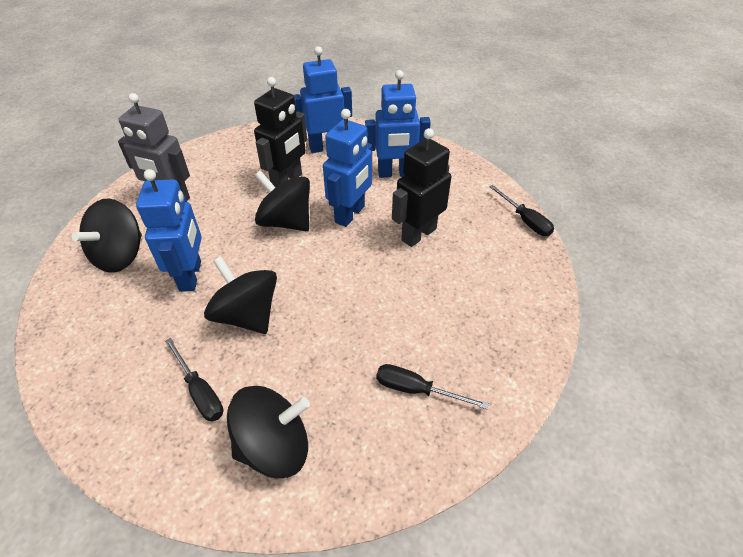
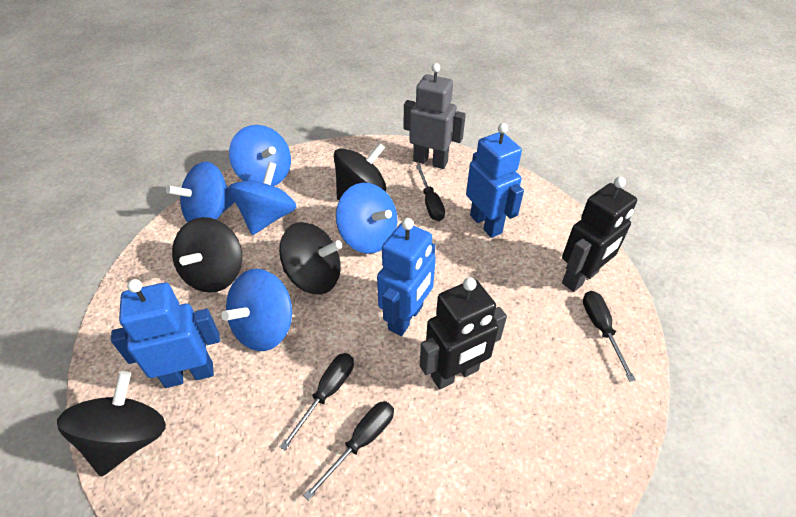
black screwdriver: [165,338,223,422] [376,364,489,409] [489,185,554,236] = 3 -> [280,353,354,451] [303,401,394,501] [416,165,445,221] [583,291,636,382] = 4
blue robot: [136,169,202,292] [294,46,352,153] [323,109,372,227] [365,70,431,178] = 4 -> [111,279,220,388] [377,218,436,336] [466,123,524,238] = 3
blue spinning top: none = 0 -> [166,162,235,222] [221,269,292,351] [228,162,296,235] [229,125,291,186] [336,183,397,254] = 5

